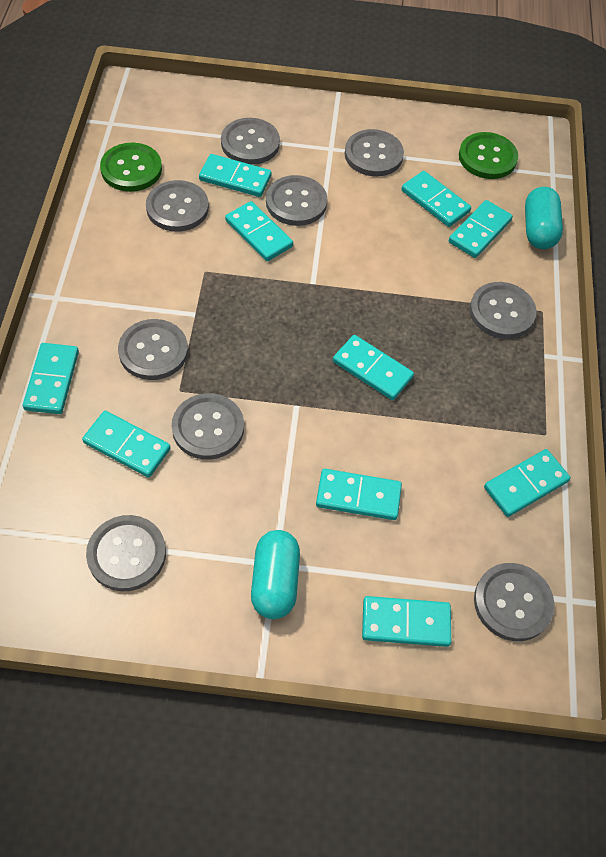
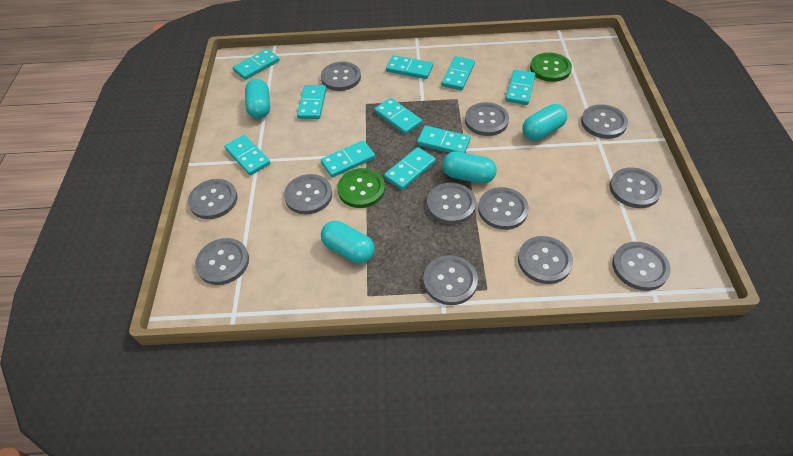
grey button: [86,515,166,592] [118,319,188,380] [146,180,209,232] [172,393,244,460] [221,118,280,165] [266,175,327,226] [345,129,404,176] [470,282,536,339] [474,563,555,641] = 9 -> [188,179,238,219] [195,238,249,285] [284,174,332,214] [321,61,361,91] [423,255,478,305] [427,183,476,224] [465,102,509,136] [478,187,529,230] [518,236,573,284] [581,104,628,139] [610,167,662,208] [612,242,671,291] = 12
turquoise capsule: [251,530,300,619] [525,187,563,249] = 2 -> [245,79,270,119] [321,221,375,264] [442,151,497,184] [522,104,567,141] = 4

